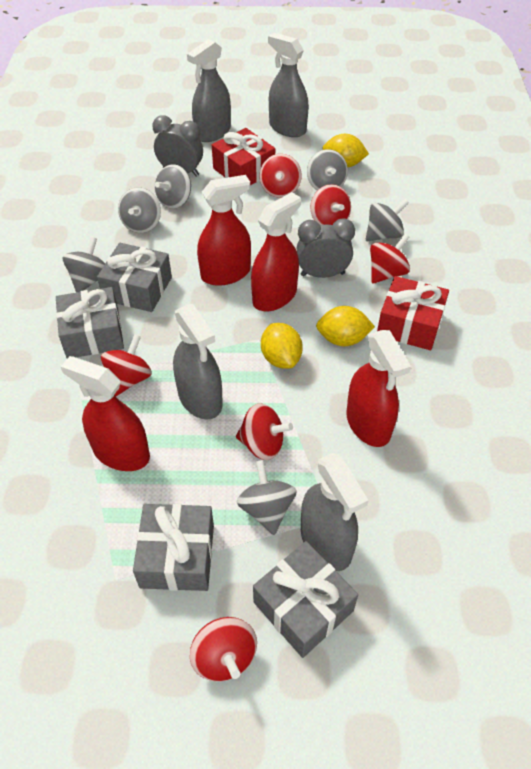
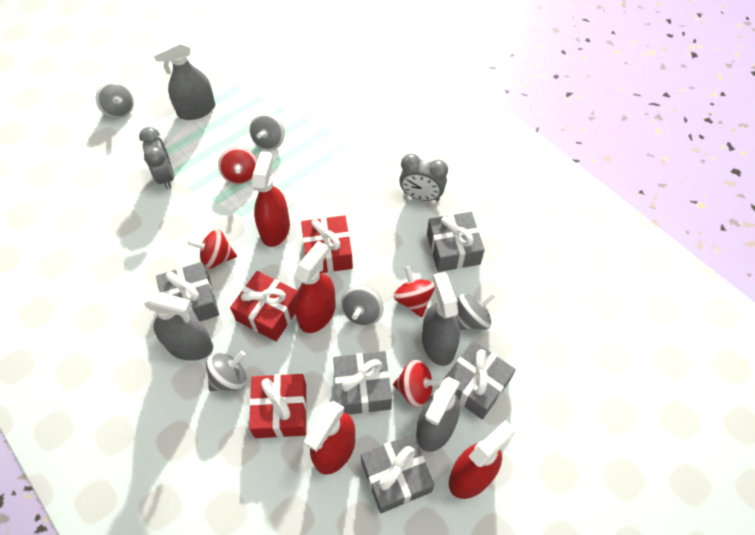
grey gift: [56,287,124,358] [97,243,172,312] [133,504,214,591] [253,541,358,658] = 4 -> [156,262,219,321] [333,351,392,415] [361,434,434,513] [427,212,485,272] [444,341,516,420] = 5
grey spinning top: [63,237,105,293] [118,187,161,233] [155,164,191,209] [237,460,297,535] [307,149,348,191] [366,199,409,241] = 6 -> [96,81,134,118] [206,351,247,391] [249,113,285,150] [341,286,383,326] [456,292,496,330] = 5
red gift: [212,128,275,185] [377,276,449,350] = 2 -> [230,271,297,341] [249,374,307,438] [301,215,353,273] = 3
red spinning top: [101,334,152,396] [190,617,257,682] [236,403,293,460] [259,154,302,198] [310,184,351,225] [370,234,410,284] = 6 -> [187,229,237,269] [218,146,257,184] [393,266,435,317] [393,360,442,407] = 4
yellow lemon: [261,323,303,369] [316,306,375,346] [323,134,369,167] = 3 -> none = 0

